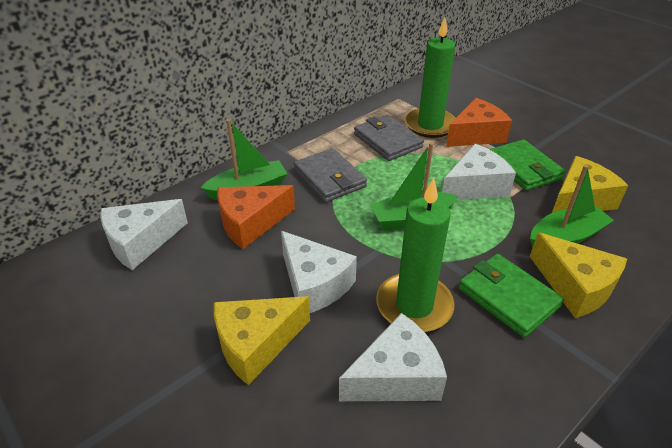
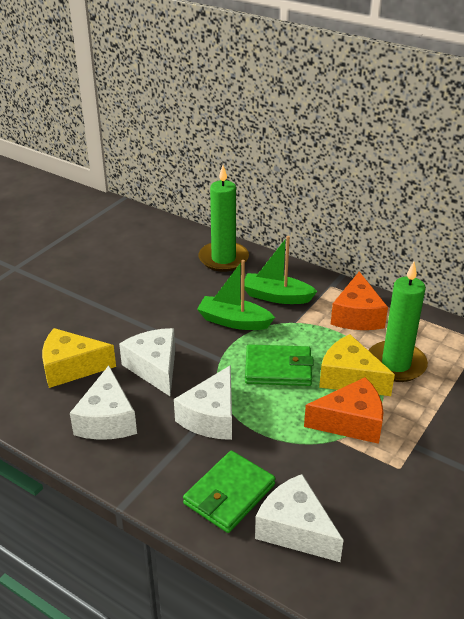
green boat: [201,119,287,200] [370,142,458,230] [530,165,614,248] = 3 -> [197,260,275,330] [244,236,317,304] = 2
grey wallet: [293,148,367,202] [354,115,424,161] = 2 -> none = 0
yellow cheese: [214,296,310,385] [530,232,627,318] [552,156,629,213] = 3 -> [42,328,116,388] [319,334,395,396] = 2

